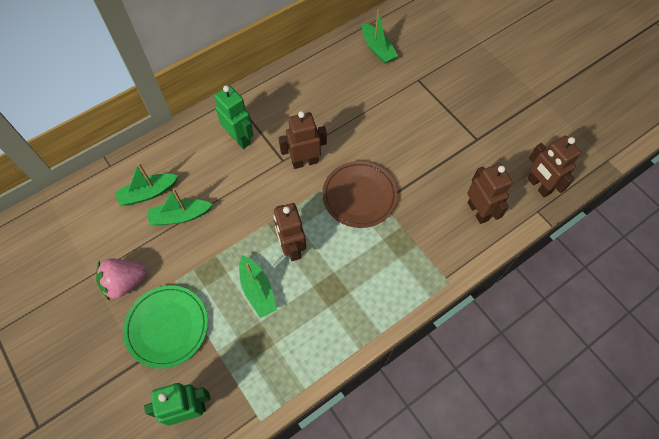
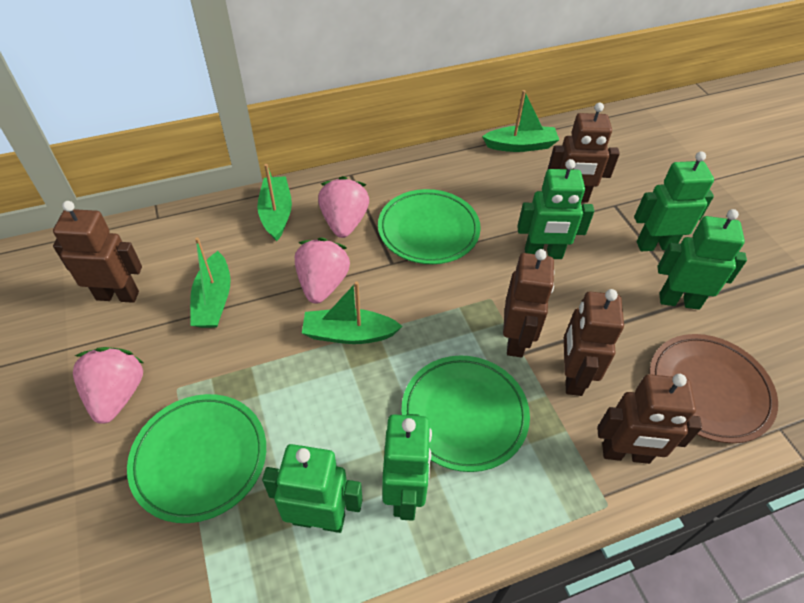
brown robot: [274,203,306,261] [279,111,327,169] [467,163,513,224] [527,136,581,197] = 4 -> [53,201,142,303] [503,249,555,357] [548,102,620,203] [564,289,624,396] [597,374,702,464] = 5
green plate: [123,286,208,369] = 1 -> [127,394,266,523] [378,189,481,264] [401,355,530,472] = 3
green robot: [144,383,211,426] [214,85,254,149] = 2 -> [262,444,362,533] [382,414,432,521] [517,159,594,259] [634,151,714,251] [658,209,747,310] = 5
pink strawberry: [96,258,147,301] = 1 -> [73,347,144,424] [295,237,350,304] [318,176,369,238] = 3

